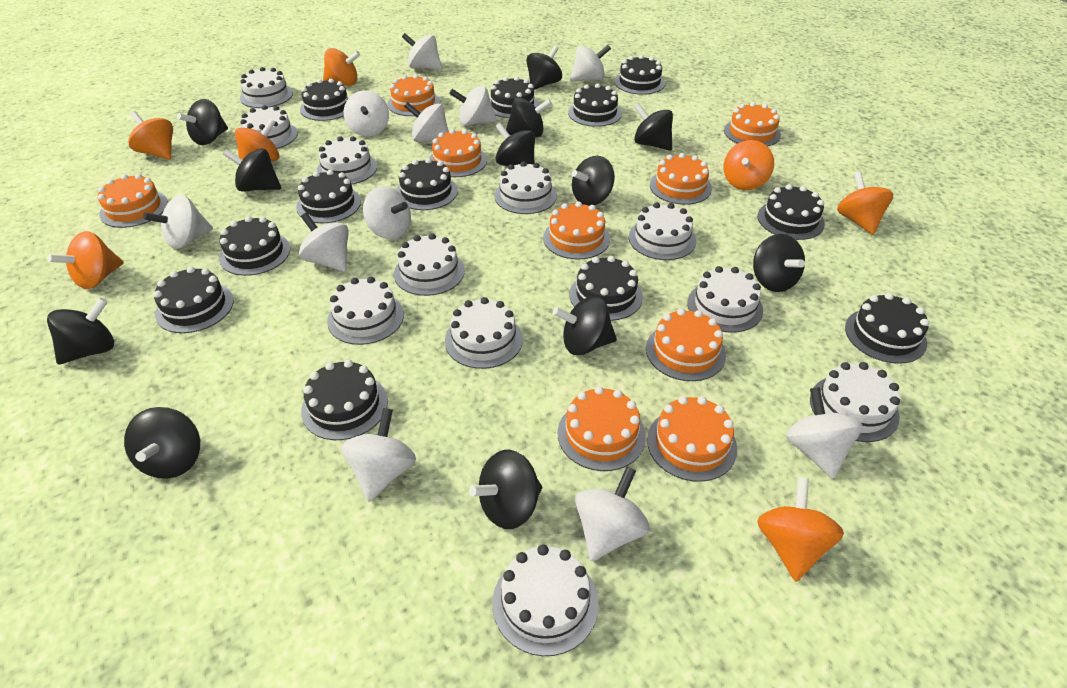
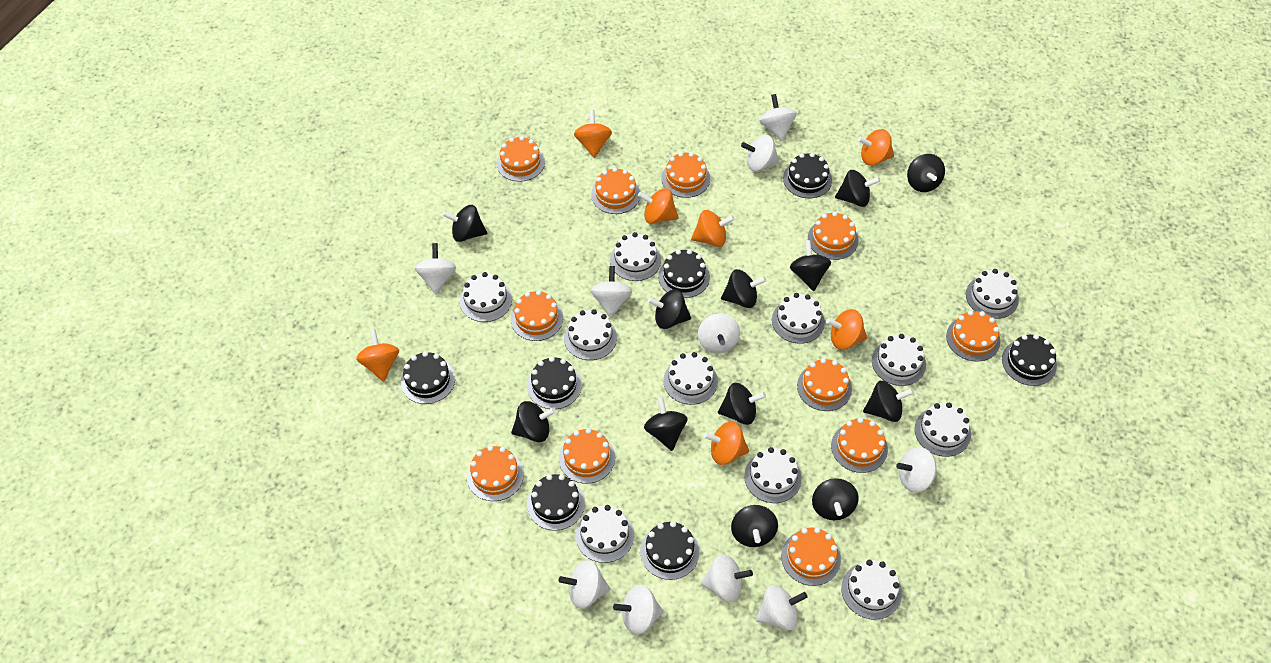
black cake: [153,266,234,333] [219,216,290,276] [296,170,361,223] [300,79,348,121] [301,360,388,440] [396,158,458,210] [490,76,539,118] [568,84,622,127] [570,256,643,321] [615,55,665,95] [757,184,825,240] [845,293,929,364] = 12 -> [401,351,455,404] [527,357,582,409] [527,474,585,531] [640,521,699,580] [658,249,710,298] [783,153,832,198] [1002,334,1057,386] = 7
orange cake: [98,174,168,228] [387,74,440,116] [429,129,487,177] [543,201,610,260] [558,386,646,471] [646,309,726,381] [647,396,737,482] [650,153,712,205] [724,102,781,147] = 9 -> [467,446,524,501] [496,136,545,182] [511,290,563,341] [559,428,615,484] [591,168,640,214] [661,152,710,198] [781,527,841,586] [797,358,852,411] [808,212,859,260] [831,418,888,473] [946,310,1000,362] = 11
white spinning top: [143,195,213,249] [299,213,349,272] [341,408,416,502] [344,90,389,137] [363,186,411,239] [402,33,442,70] [404,102,449,142] [449,86,497,126] [570,45,611,81] [575,467,650,561] [786,387,863,479] = 11 -> [415,243,456,294] [558,560,610,609] [591,266,632,318] [613,585,664,634] [698,313,740,353] [701,554,753,602] [741,135,780,171] [756,585,807,630] [759,94,797,141] [896,447,938,493] = 10

